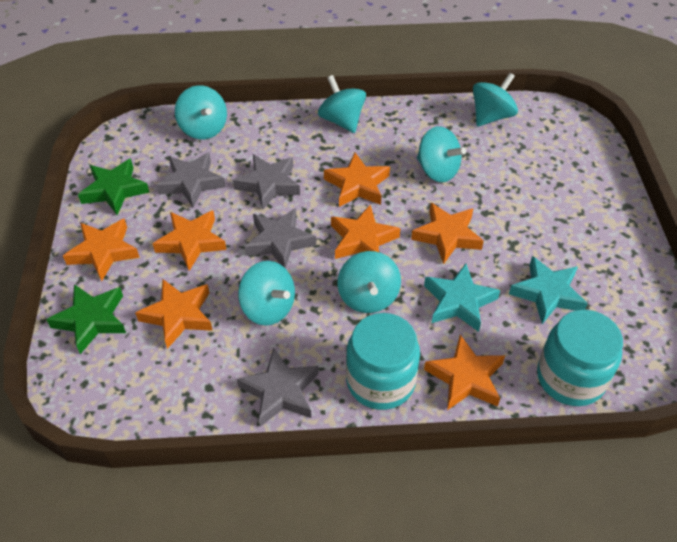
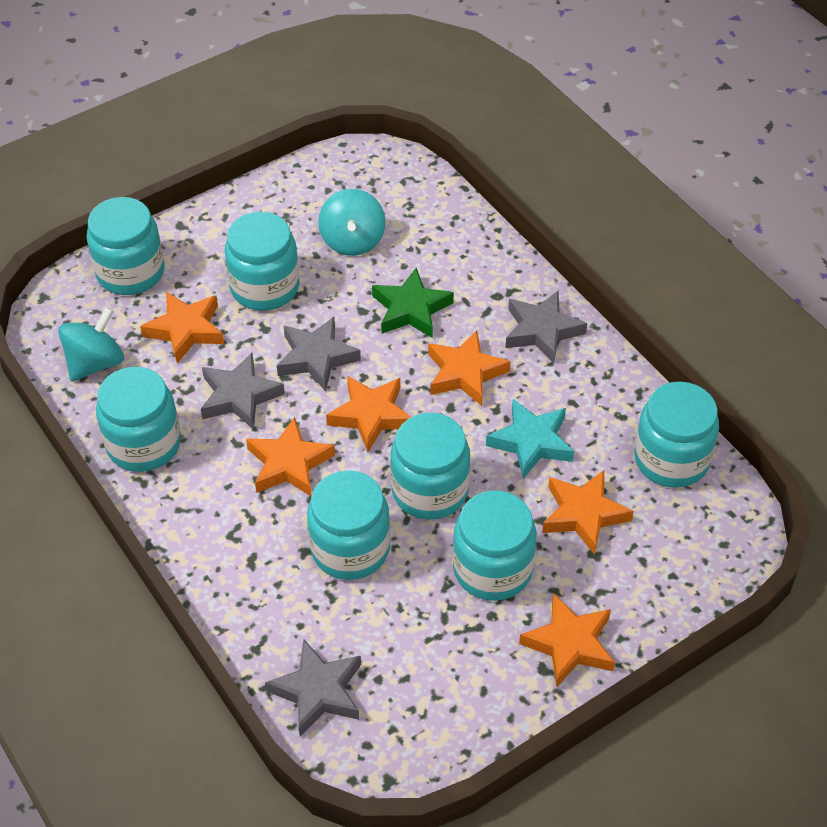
green star: [46,284,126,354] [78,159,149,215] = 2 -> [372,268,454,338] = 1
orange star: [63,218,140,281] [135,279,213,349] [152,210,227,271] [324,153,390,207] [331,204,400,259] [411,203,484,264] [424,335,505,410] = 7 -> [140,291,224,363] [246,417,335,496] [326,376,411,452] [428,330,511,406] [519,593,615,688] [542,470,634,555] = 6
turquoise jar: [346,313,420,410] [537,310,623,406] = 2 -> [87,197,165,295] [96,367,181,472] [225,212,300,311] [307,470,390,580] [390,413,470,520] [453,490,537,601] [634,382,719,488] = 7
turquoise spinning top: [175,85,227,139] [238,261,295,326] [318,75,366,133] [337,251,401,313] [417,126,466,182] [473,73,518,126] = 6 -> [58,307,124,382] [318,189,386,256] = 2
turquoise star: [424,264,500,332] [509,256,588,324] = 2 -> [486,399,574,479] = 1

